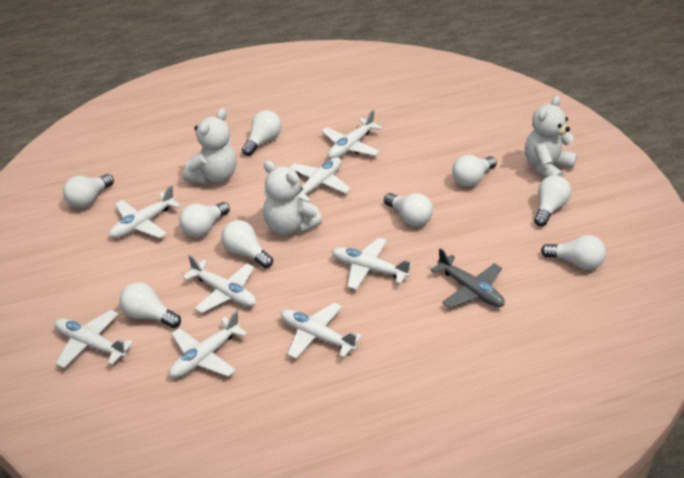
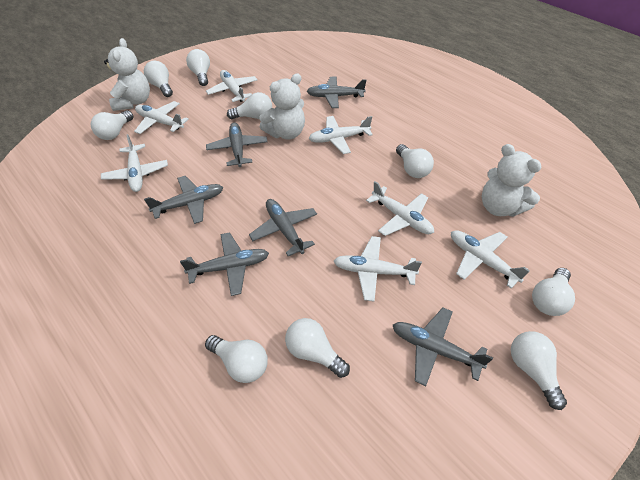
grey plane: [430,248,505,308] = 1 -> [144,176,223,224] [180,232,269,296] [206,122,268,167] [249,199,317,256] [307,77,366,108] [393,308,493,386] = 6
white plane: [55,310,134,368] [109,185,181,238] [169,311,248,378] [182,255,256,313] [281,303,362,359] [289,157,351,202] [322,110,383,159] [332,238,412,290] = 8 -> [101,134,168,192] [134,101,189,134] [206,70,258,102] [308,116,373,154] [334,236,422,301] [366,181,434,236] [451,230,530,288] = 7

